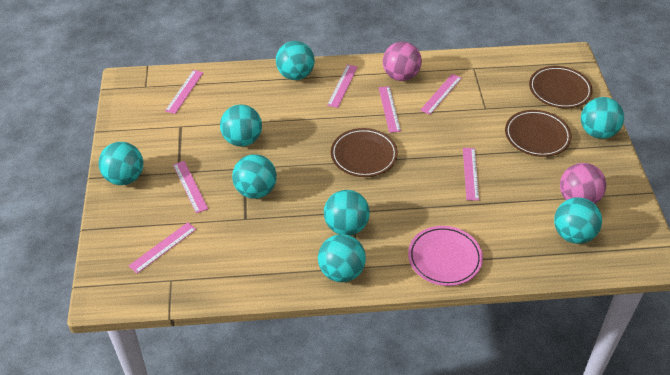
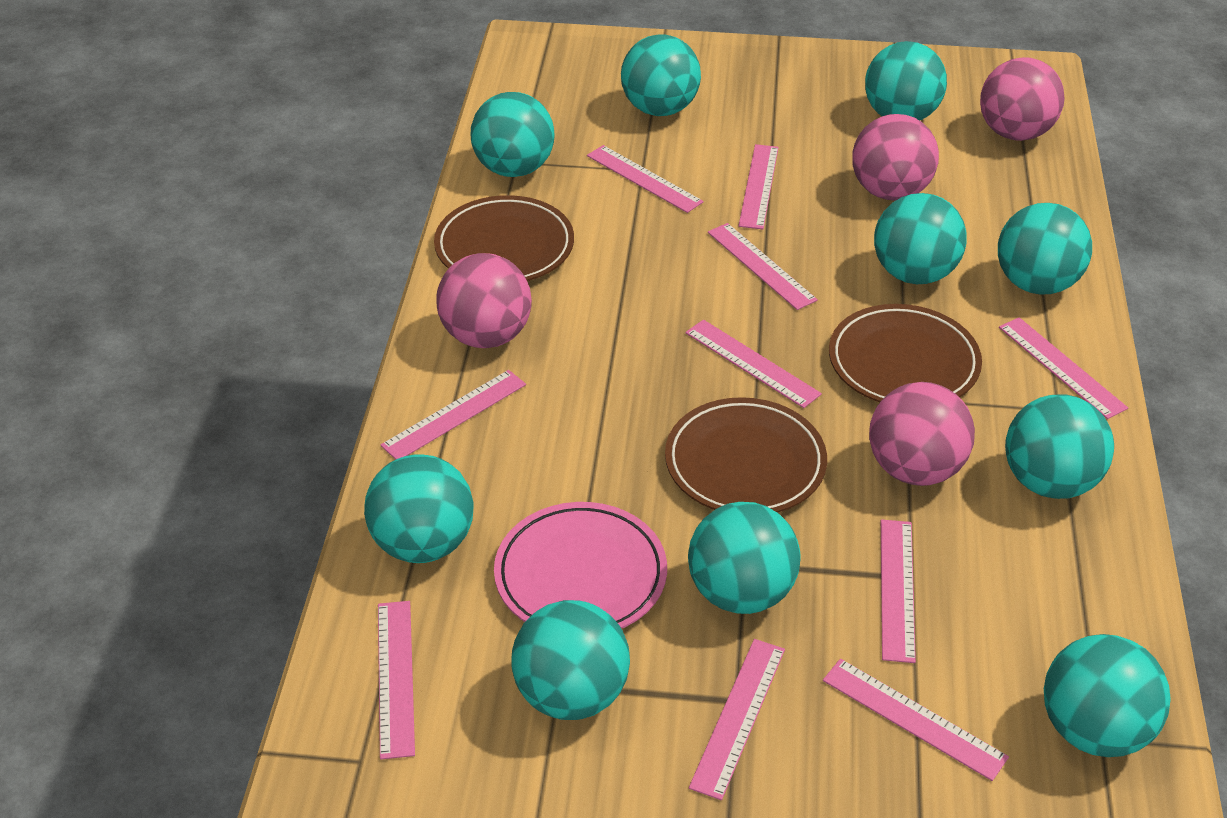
pink ball: [383,42,422,81] [560,163,606,204] = 2 -> [436,253,532,348] [852,114,939,201] [869,382,975,486] [980,57,1065,141] = 4
pink ruler: [129,222,196,273] [165,70,203,114] [173,161,208,213] [327,64,358,108] [379,86,401,133] [420,74,462,115] [463,148,479,201] = 7 -> [378,601,415,759] [380,370,526,460] [587,145,704,213] [685,320,822,408] [689,639,785,800] [708,223,818,310] [738,144,779,229] [823,659,1009,781] [881,519,916,663] [999,317,1128,419] = 10
turquoise ball: [98,142,143,185] [220,105,262,146] [232,154,277,199] [276,41,315,80] [318,234,366,282] [324,190,370,235] [554,197,602,244] [581,97,624,139] = 8 -> [364,454,474,563] [471,92,555,177] [512,600,630,720] [621,34,701,116] [688,502,801,614] [865,41,947,120] [874,193,967,284] [998,203,1092,295] [1005,394,1114,499] [1044,634,1171,757] = 10

